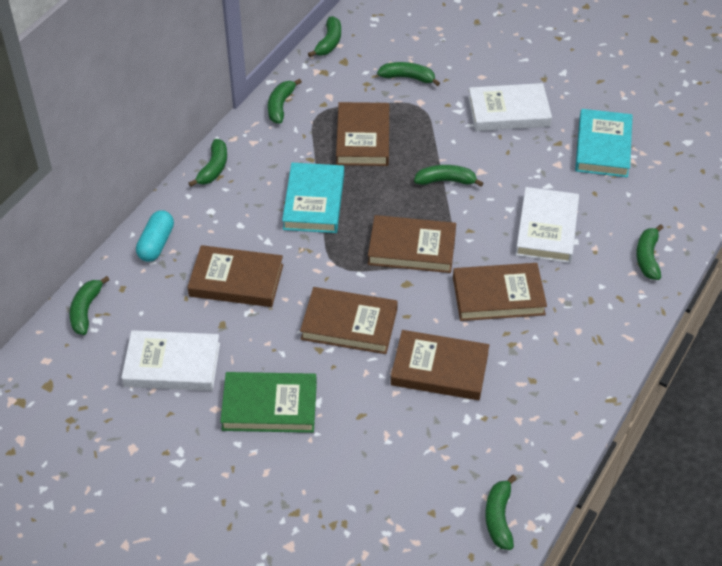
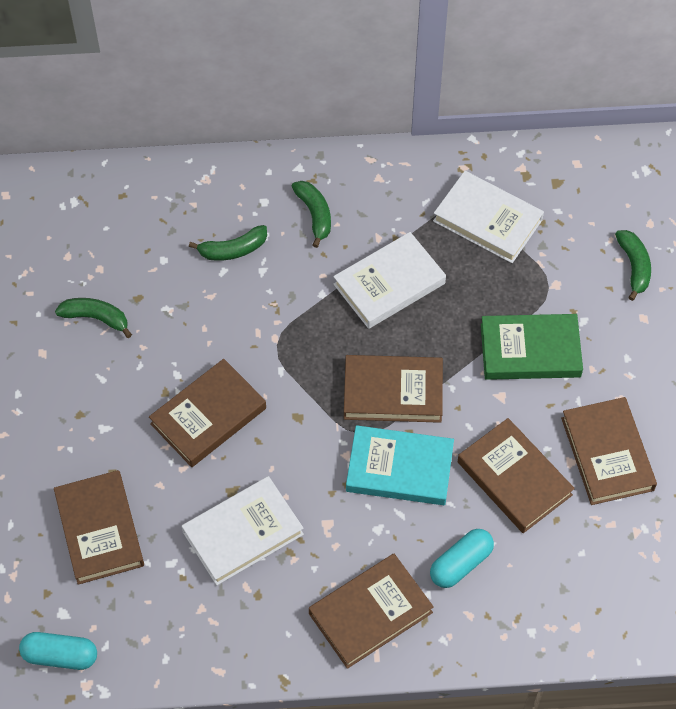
green banana: [69,276,109,335] [189,139,227,187] [268,79,302,124] [308,16,341,57] [377,62,440,86] [414,165,483,187] [485,475,517,550] [636,224,664,280] = 8 -> [55,298,132,338] [189,225,267,261] [291,181,331,248] [615,230,651,301] = 4
turquoise book: [282,163,344,233] [575,109,633,177] = 2 -> [346,425,454,505] = 1
turquoise capsule: [136,210,174,262] = 1 -> [19,632,97,670] [430,529,494,588] = 2

